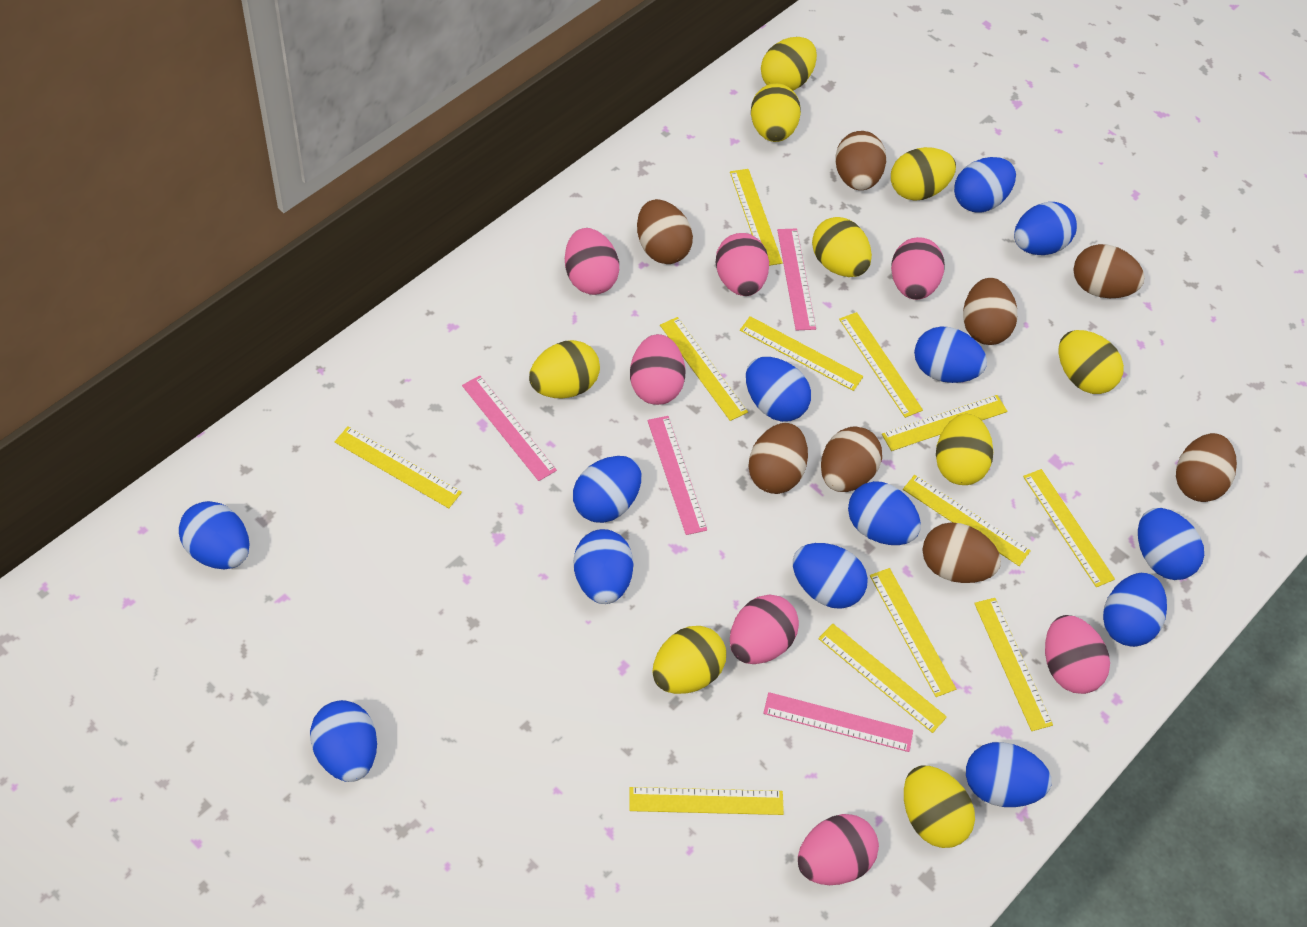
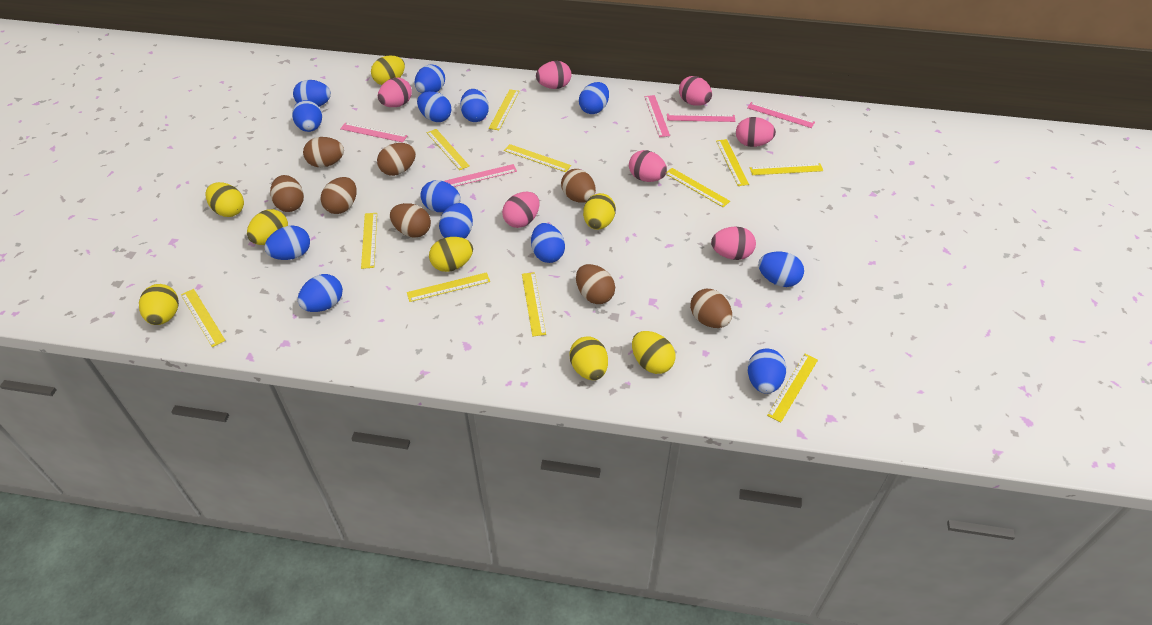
pink ruler: [462,375,557,481] [647,416,707,535] [763,692,913,752] [777,228,816,330] = 4 -> [340,122,408,142] [445,164,517,187] [644,95,670,137] [667,113,736,122] [747,102,815,128] = 5
yellow egg: [529,340,600,398] [653,626,726,694] [751,83,801,142] [761,37,817,91] [812,217,872,277] [891,147,956,201] [904,766,975,848] [936,414,993,485] [1059,330,1124,394] = 9 -> [139,284,179,325] [205,182,244,217] [247,209,288,245] [371,56,405,85] [429,237,473,272] [569,336,608,380] [583,193,616,230] [632,331,675,374] = 8
yellow ruler: [335,426,462,508] [629,787,784,815] [660,317,748,421] [730,169,783,266] [740,316,863,391] [818,624,947,733] [839,312,923,418] [870,568,956,697] [882,395,1007,451] [903,475,1031,566] [974,598,1053,731] [1023,469,1115,587] = 12 -> [181,289,226,347] [361,213,377,269] [407,272,490,302] [427,129,469,170] [489,89,520,130] [504,144,571,172] [522,272,546,337] [666,168,730,207] [716,139,749,186] [750,163,823,175] [767,354,818,422] = 11

